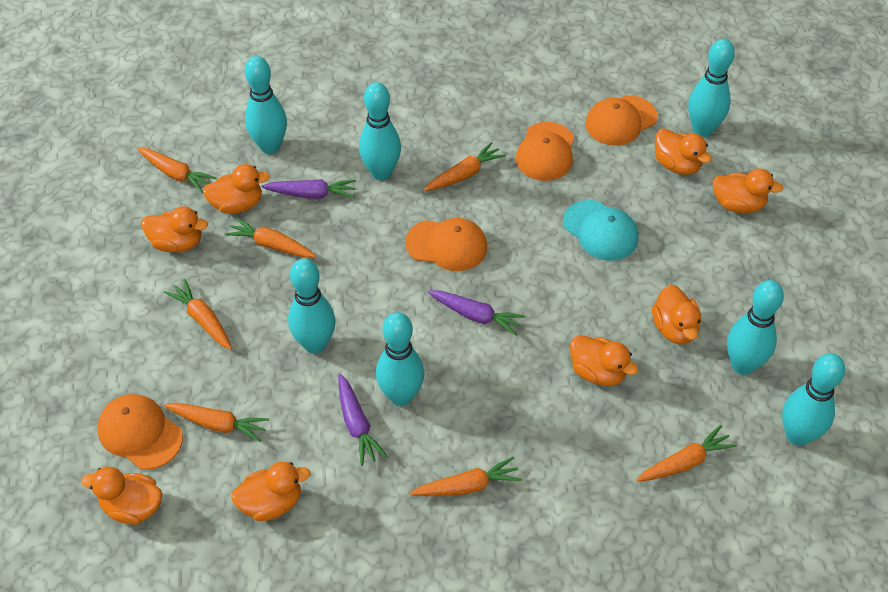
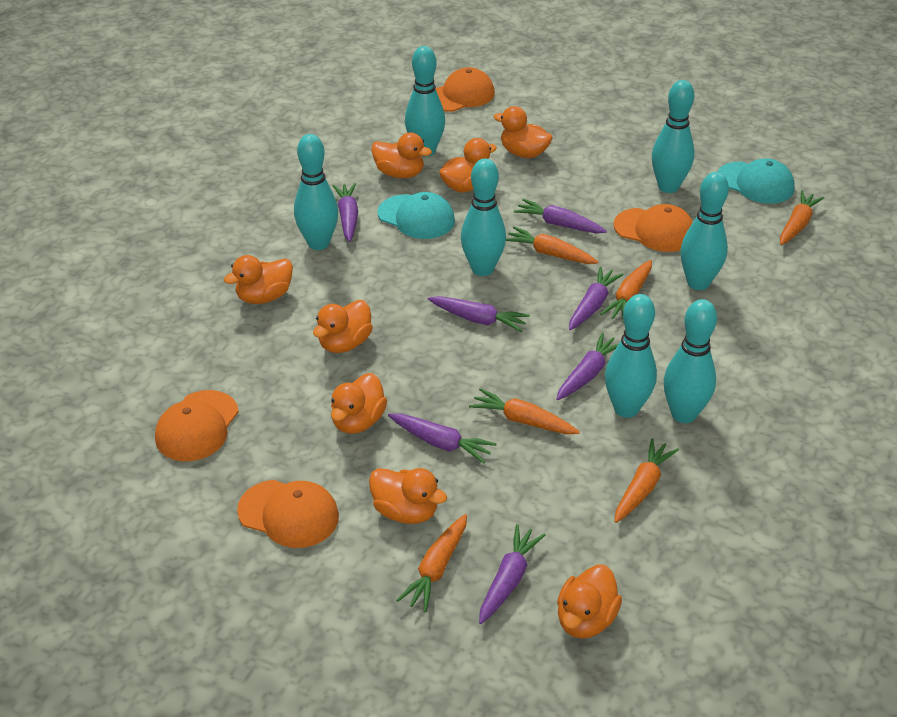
orange carrot: [138,148,217,193] [164,279,232,350] [164,403,269,442] [225,217,316,258] [410,457,522,496] [424,142,506,191] [636,425,737,482] = 7 -> [396,514,467,612] [469,388,580,434] [506,227,598,264] [600,260,652,323] [614,439,679,523] [780,191,824,245] = 6
purple carrot: [262,179,356,199] [339,374,387,466] [428,290,525,336] = 3 -> [332,183,358,242] [388,413,497,464] [428,296,530,332] [479,524,546,624] [514,199,607,233] [556,332,618,400] [569,266,624,330] = 7
turquoise cap: [563,200,638,261] = 1 -> [378,192,455,239] [717,158,795,204] = 2

